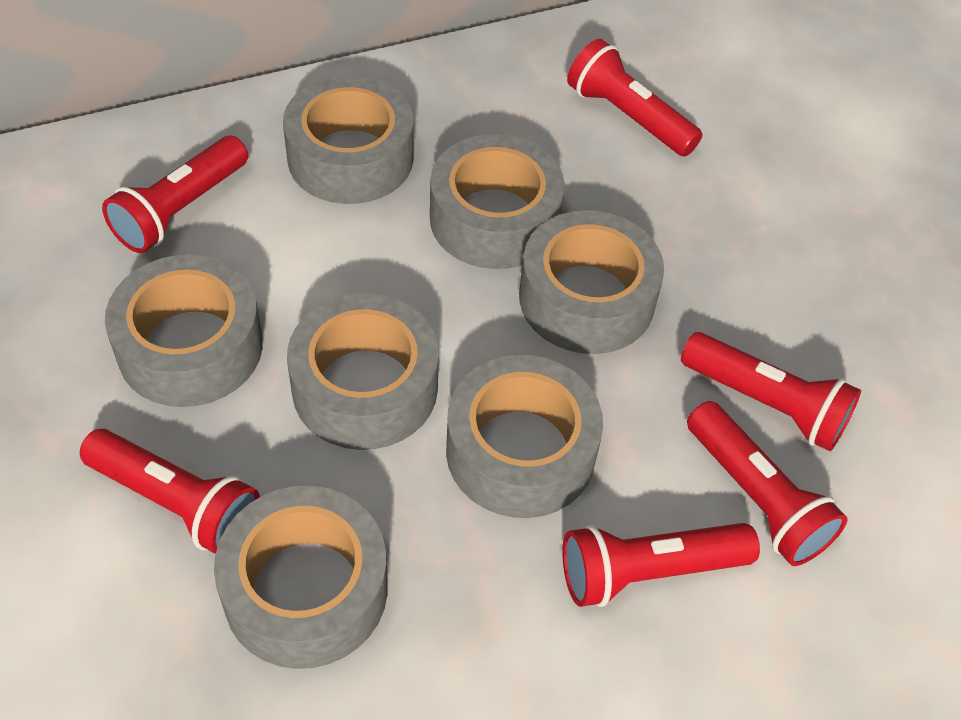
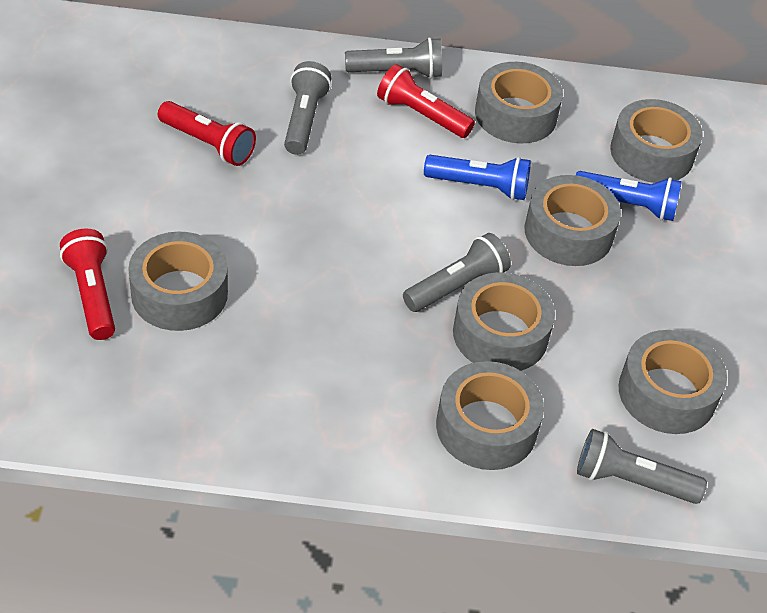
blue flashlight: none = 0 -> [424,155,531,200] [576,171,682,221] = 2
grey flashlight: none = 0 -> [284,61,332,155] [345,37,442,78] [403,233,511,312] [577,429,707,504] = 4
red flashlight: [80,429,260,554] [102,136,248,253] [562,523,760,607] [567,39,703,156] [681,332,861,451] [687,401,847,566] = 6 -> [60,229,115,340] [158,101,256,166] [377,64,475,138] = 3

